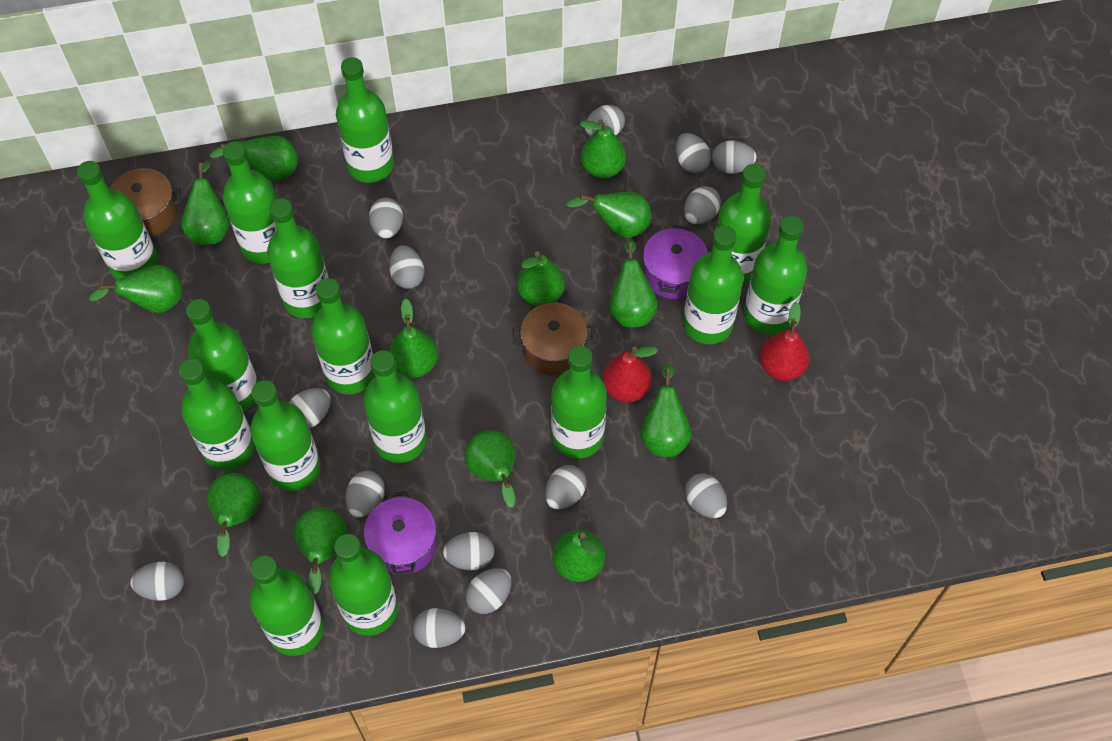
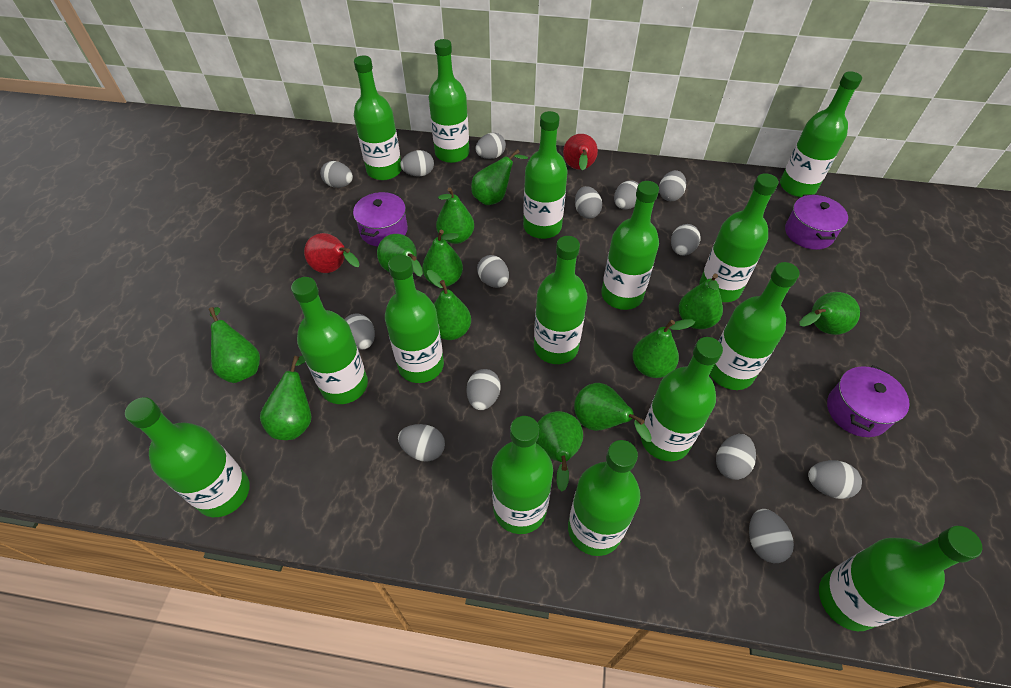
brown pot: [110,168,181,237] [513,303,595,375] = 2 -> none = 0
green pear: [89,265,183,313] [181,161,229,245] [207,473,260,557] [210,136,298,181] [294,508,347,594] [389,298,438,378] [465,430,516,508] [517,251,565,306] [552,530,605,582] [566,192,651,238] [580,119,626,179] [609,240,658,328] [640,363,691,457] = 13 -> [209,307,260,383] [260,355,311,440] [377,234,423,277] [422,230,463,287] [427,270,471,340] [436,187,474,244] [471,149,528,205] [536,411,583,492] [574,383,652,442] [633,319,695,378] [679,274,723,329] [800,292,860,335] = 12
purple pot: [364,491,437,576] [643,225,708,299] = 2 -> [353,192,408,247] [785,194,848,250] [827,365,910,437] = 3

